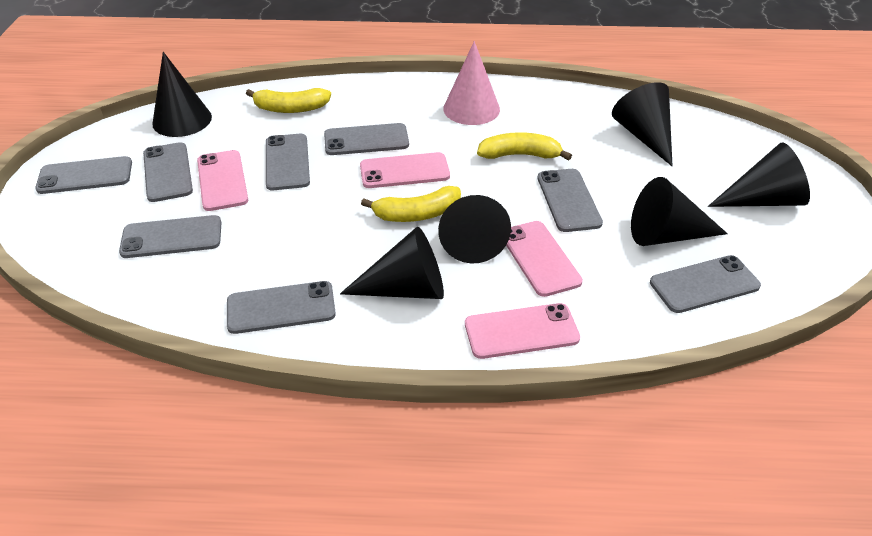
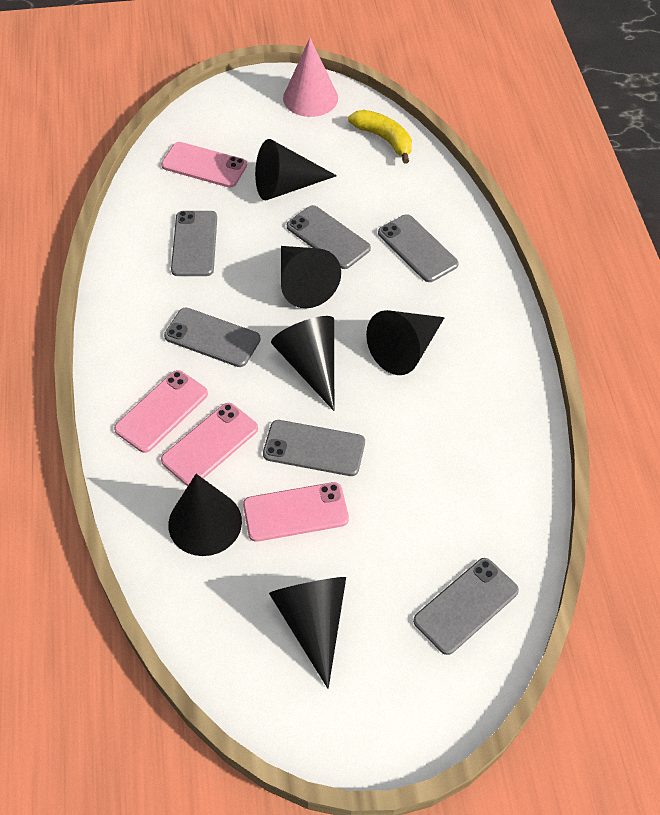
grey phone: [35,156,132,194] [119,215,222,258] [143,142,193,202] [227,281,336,334] [266,134,310,190] [324,123,409,155] [537,169,603,232] [650,255,761,313] = 8 -> [164,308,261,367] [171,211,217,276] [263,420,365,476] [287,205,371,269] [378,214,458,282] [413,558,519,655] = 6
yellow banana: [246,88,331,113] [361,186,461,222] [477,132,572,161] = 3 -> [348,110,412,164] = 1

